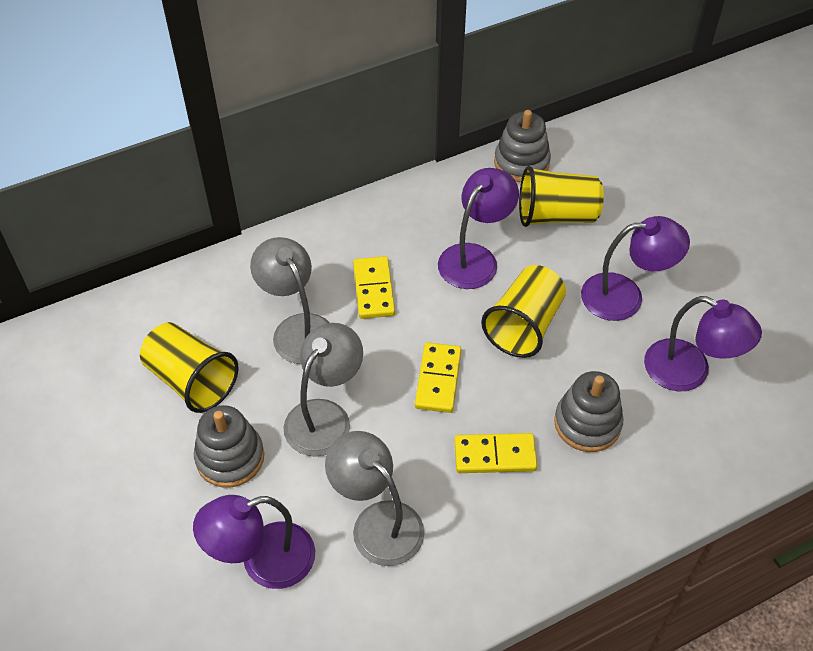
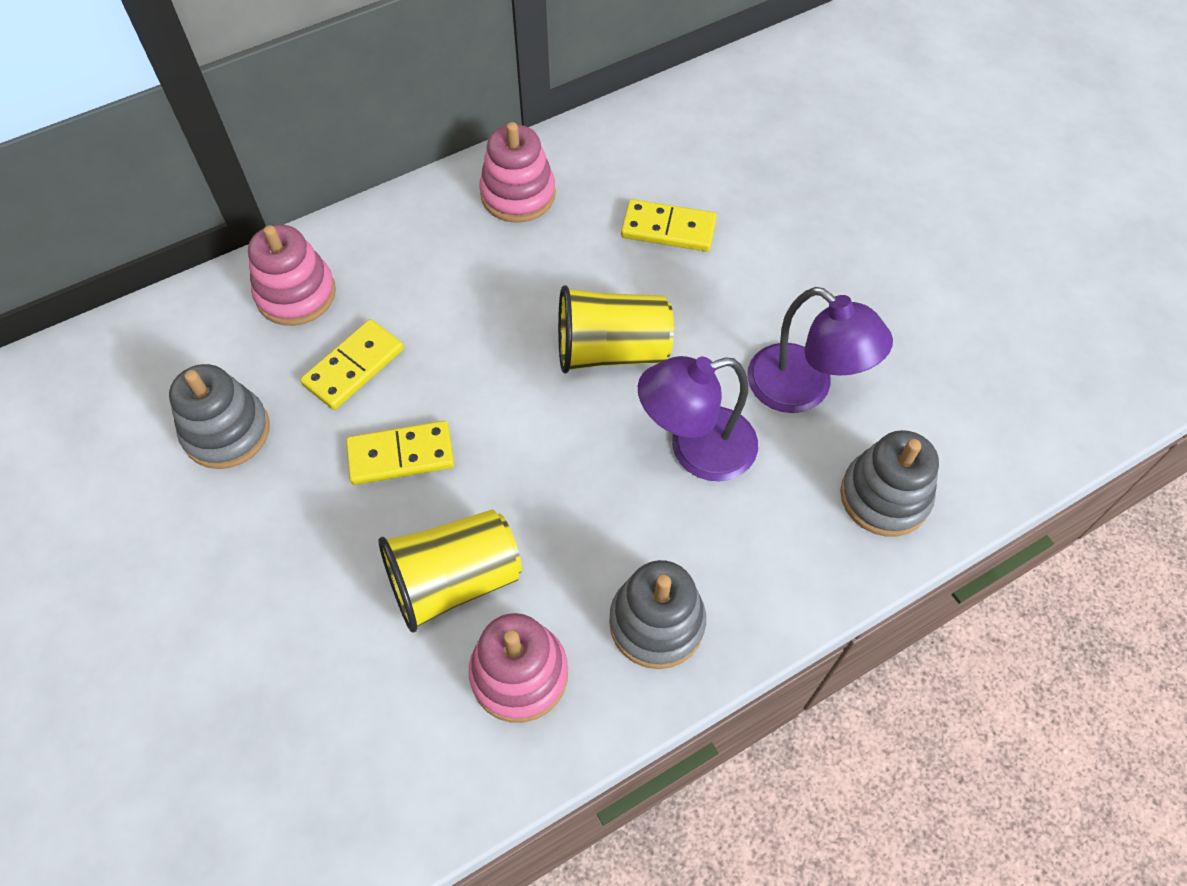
grey lamp: [250,237,330,364] [284,323,363,457] [325,431,424,566] = 3 -> none = 0
pink stacking toy: none = 0 -> [248,225,336,326] [469,613,568,723] [479,122,556,223] = 3
purple lamp: [193,495,315,589] [438,168,519,289] [581,216,690,321] [644,296,762,391] = 4 -> [638,356,758,481] [747,287,893,413] = 2
yellow cup: [140,322,239,413] [481,265,566,358] [519,166,604,227] = 3 -> [378,509,522,632] [558,285,674,374] = 2

